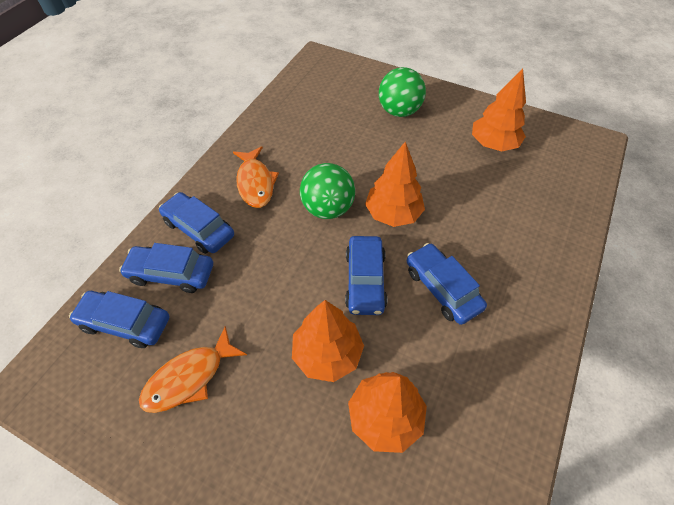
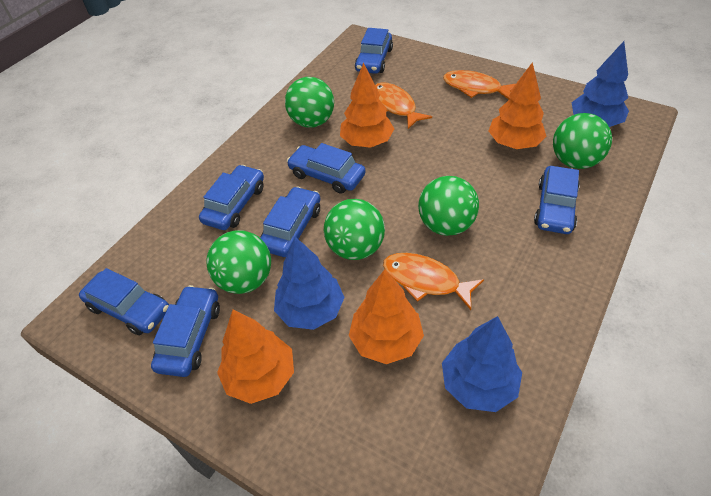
blue car: [69,291,170,348] [119,243,213,293] [159,192,234,254] [345,236,387,315] [407,243,487,325] = 5 -> [79,268,169,335] [151,285,220,377] [199,165,264,230] [260,186,320,257] [287,143,366,194] [355,28,393,74] [534,166,580,234] = 7
blue tree: none = 0 -> [274,237,345,330] [442,316,522,412] [572,41,629,127] = 3
green ball: [300,163,355,219] [379,67,426,117] = 2 -> [206,230,271,294] [285,77,334,128] [324,199,385,260] [418,176,479,236] [553,113,612,169] = 5
orange fish: [139,326,247,413] [233,146,279,208] = 2 -> [375,82,432,129] [383,253,484,310] [443,70,515,99] = 3

